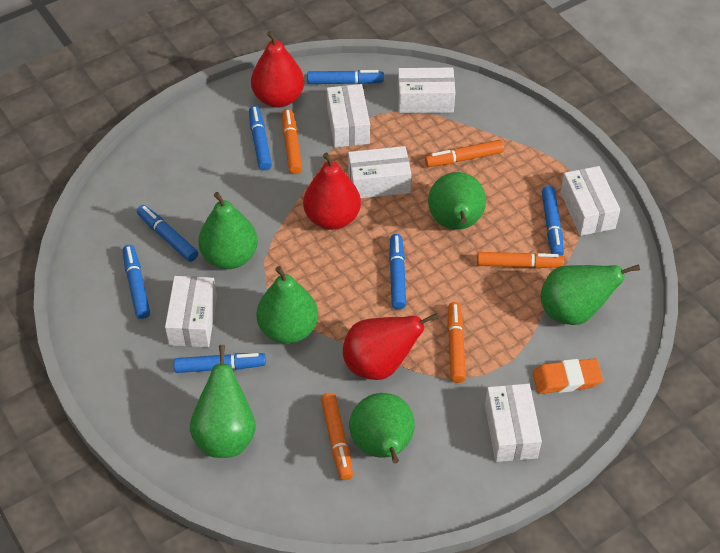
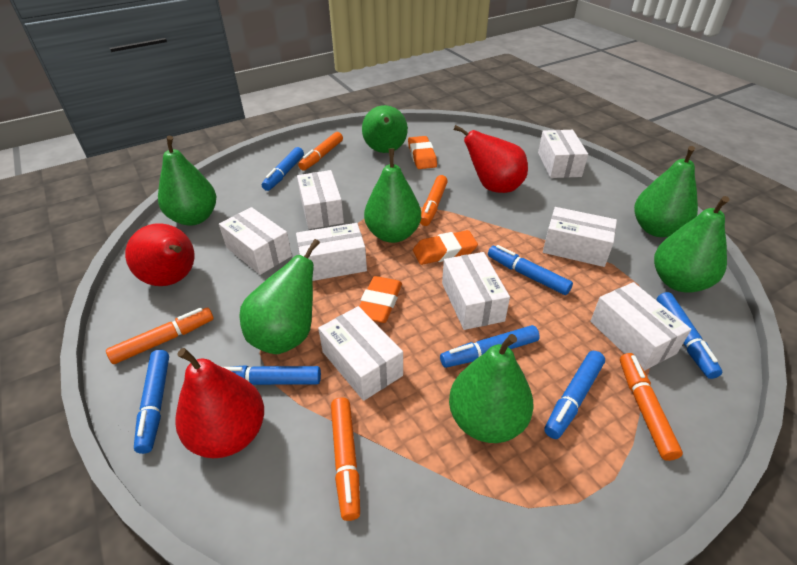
green pear: [190,345,256,458] [198,192,258,269] [257,266,318,344] [349,393,415,463] [428,172,486,230] [540,264,640,325] = 6 -> [158,136,217,226] [239,239,320,354] [362,105,408,153] [364,149,421,243] [449,334,534,443] [634,146,698,237] [654,196,729,293] = 7
orange eraser: [533,358,603,394] = 1 -> [359,276,402,323] [408,136,437,169] [413,230,478,265] = 3
white box: [165,276,217,347] [327,84,370,148] [348,146,411,198] [398,68,455,113] [485,384,542,462] [560,166,620,236] = 6 -> [219,207,292,275] [296,223,367,281] [297,170,344,229] [318,306,403,401] [442,252,510,330] [538,130,588,178] [543,207,617,267] [590,282,691,371] = 8

